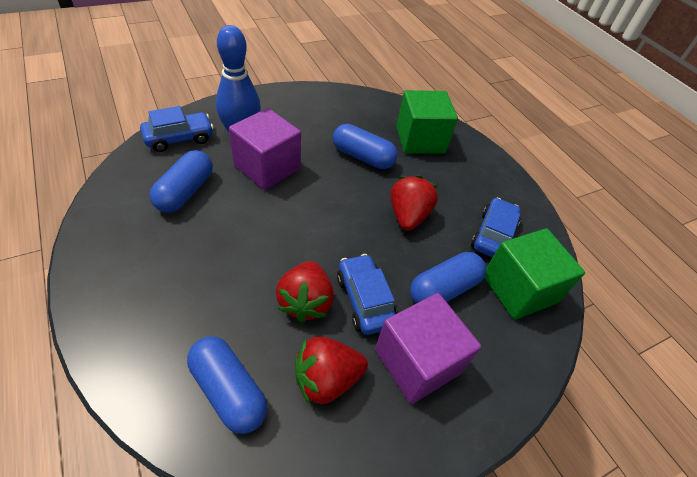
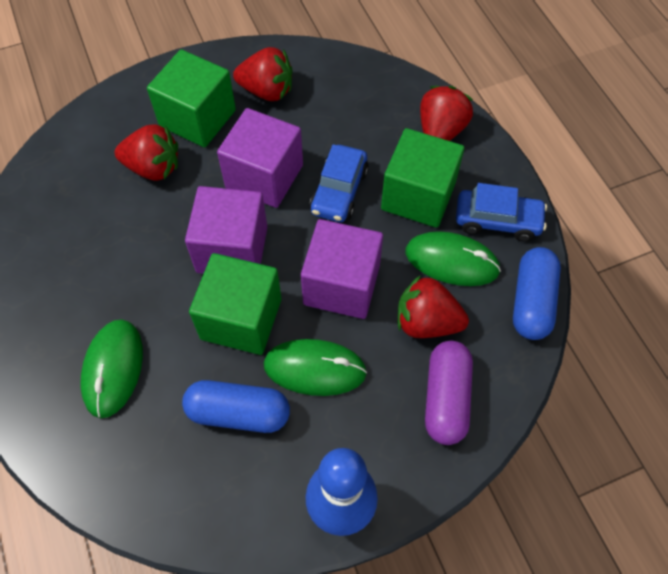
blue capsule: [150,150,213,213] [187,336,268,434] [333,124,398,169] [410,252,486,304] = 4 -> [182,380,290,433] [513,247,561,340] = 2
blue car: [140,106,214,152] [337,254,397,335] [471,197,521,258] = 3 -> [309,144,369,222] [456,183,547,242] = 2
green cube: [396,90,458,154] [484,228,585,320] = 2 -> [147,50,236,147] [189,253,281,355] [381,128,464,228] = 3
green mouse: none = 0 -> [80,319,143,418] [264,339,367,396] [405,231,501,286] = 3
purple capsule: none = 0 -> [425,341,473,445] = 1
purple cube: [229,108,301,190] [375,293,481,404] = 2 -> [185,186,267,274] [217,108,303,208] [301,219,383,319] = 3
red strawberry: [276,261,334,323] [295,337,368,404] [391,176,438,231] = 3 -> [115,124,178,181] [233,47,292,101] [398,275,469,338] [420,86,473,141] = 4

